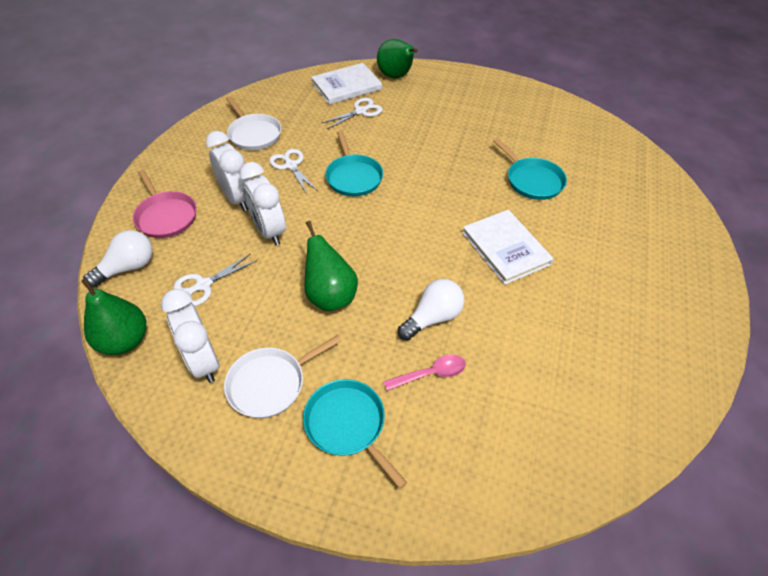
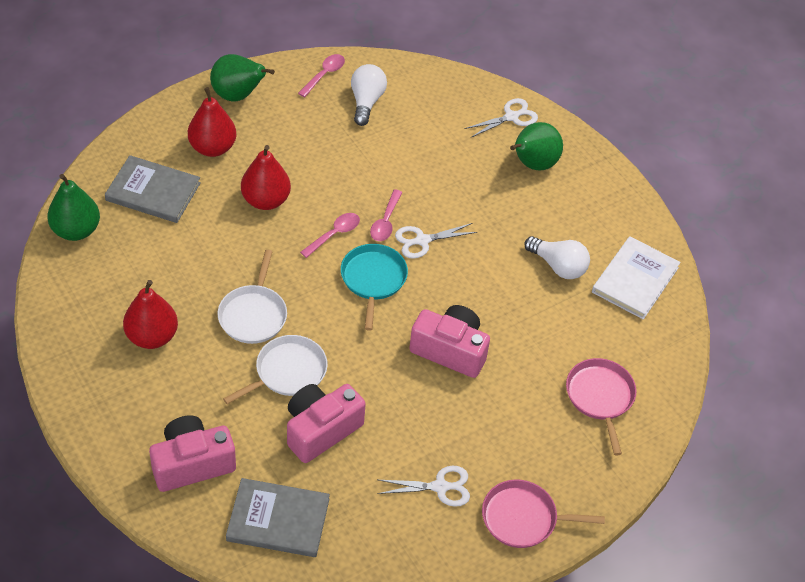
grey book: none = 0 -> [105,155,201,223] [226,478,330,557] = 2
pink camera: none = 0 -> [149,415,236,492] [287,384,366,463] [409,305,490,378] = 3
pink pan: [133,170,197,238] = 1 -> [482,479,605,548] [566,358,636,455] = 2
pink spoon: [384,354,466,391] = 1 -> [298,54,345,98] [300,213,360,258] [370,189,402,241] = 3
red pear: none = 0 -> [123,280,178,349] [188,87,236,157] [241,145,291,210] = 3
turquoise pan: [303,379,407,489] [325,131,383,196] [493,138,567,200] = 3 -> [341,244,408,331] = 1
white book: [311,63,382,105] [462,210,554,285] = 2 -> [592,236,680,319] = 1
white clock: [161,289,219,383] [206,131,249,211] [239,162,286,245] = 3 -> none = 0

